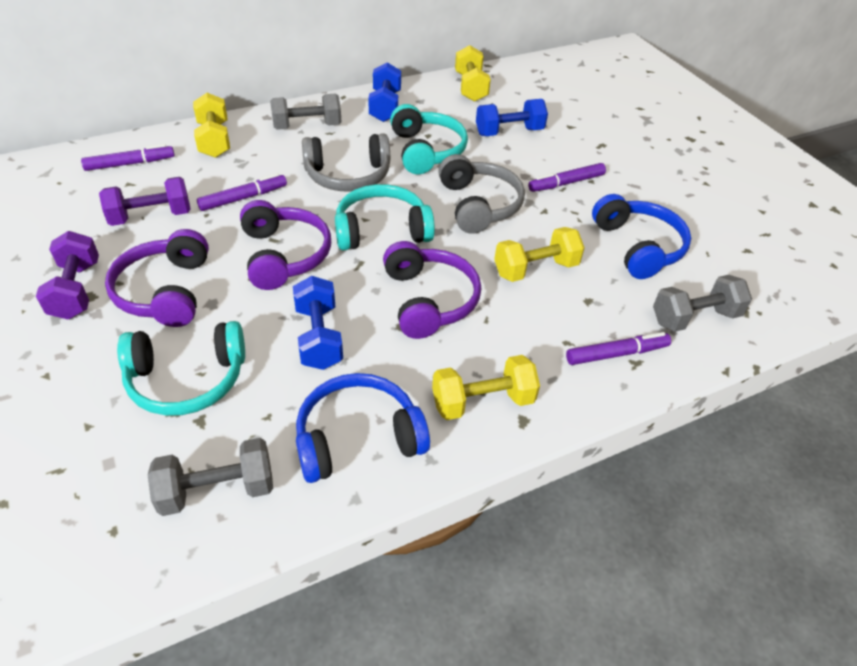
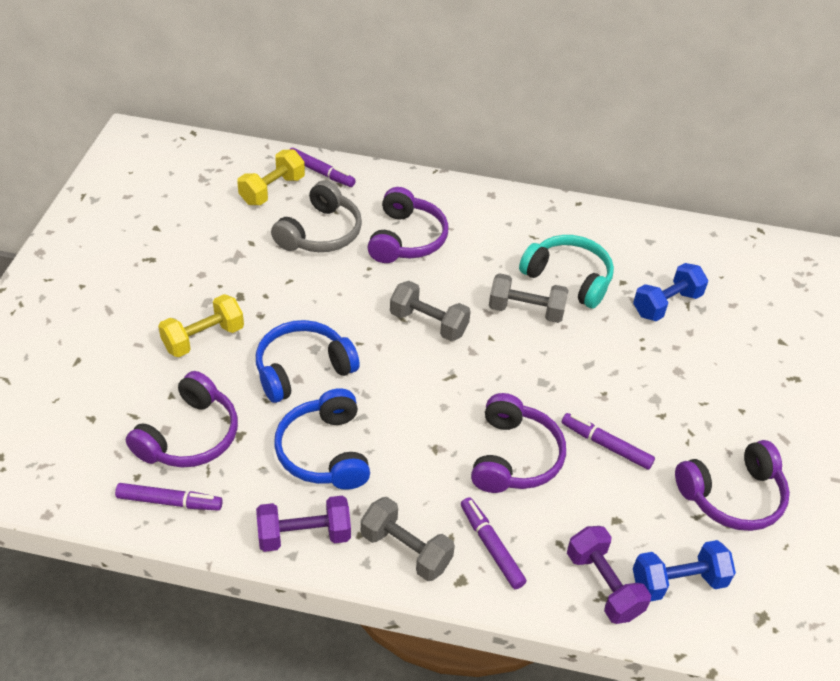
blue dumbbell: [293,276,343,370] [368,62,401,122] [476,99,548,136] = 3 -> [633,263,708,321] [633,540,736,602] = 2
grey headphones: [302,133,390,191] [438,154,525,234] = 2 -> [271,180,362,252] = 1
purple headphones: [105,229,209,327] [240,200,331,290] [383,241,481,339] = 3 -> [126,371,238,467] [367,187,449,263] [471,393,566,493] [675,440,790,531] = 4
turquoise headphones: [117,321,245,416] [335,184,435,250] [390,104,468,174] = 3 -> [519,235,614,309] = 1
yellow dumbbell: [193,93,230,158] [432,355,540,420] [455,45,491,102] [494,227,585,282] = 4 -> [158,294,244,357] [237,149,305,205] = 2

